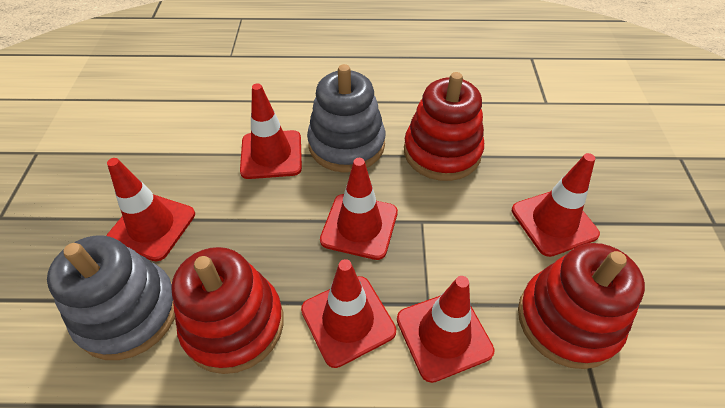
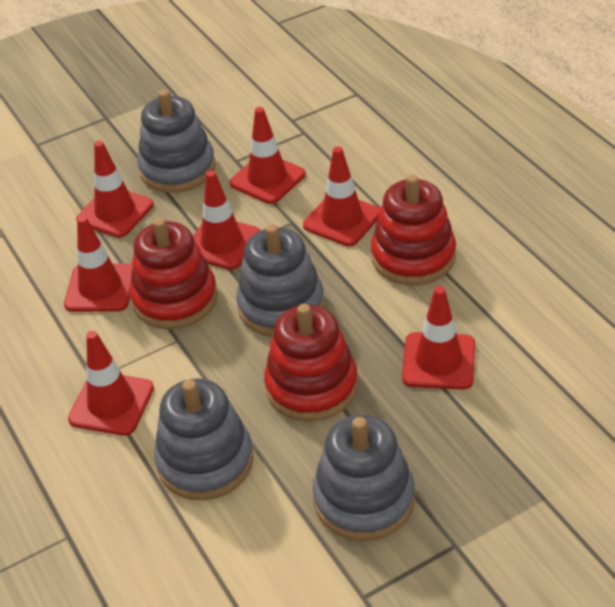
grey stacking toy: [47,235,175,360] [307,64,385,173] = 2 -> [137,90,216,193] [154,378,254,501] [236,224,324,337] [312,414,415,541] = 4
red traffic cone: [107,158,195,261] [240,83,302,179] [301,259,396,368] [320,158,398,260] [397,276,495,383] [512,153,600,257] = 6 -> [64,216,133,312] [68,331,154,436] [76,141,154,238] [193,171,260,270] [229,107,306,204] [303,146,380,246] [402,286,475,390] = 7

